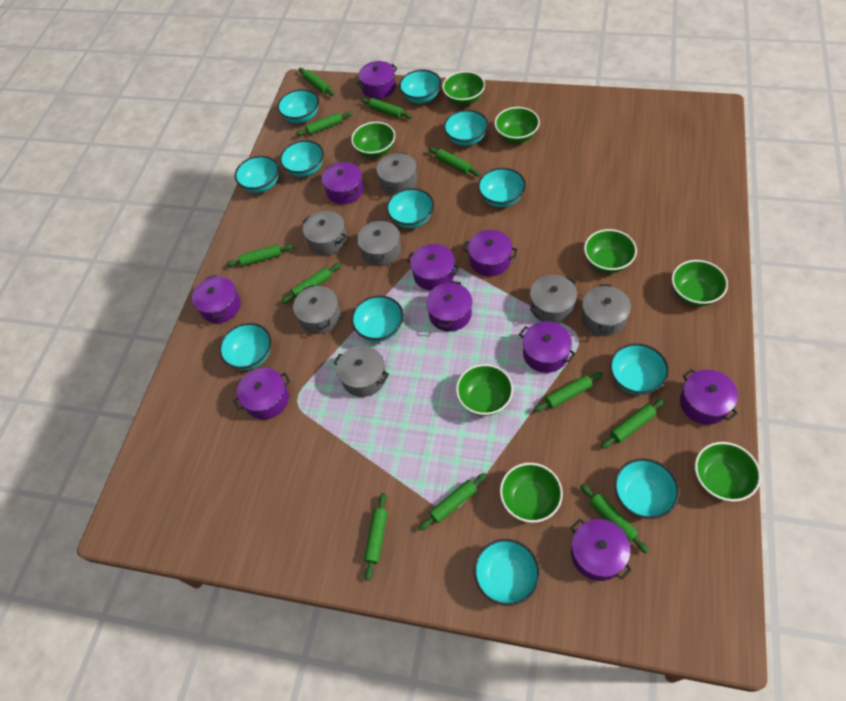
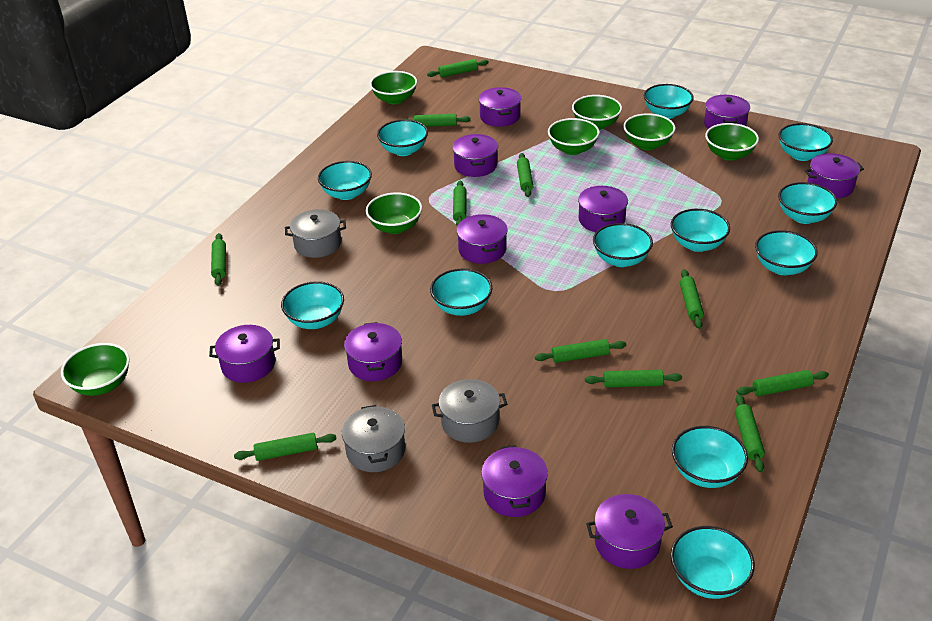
green bowl: [351,122,395,158] [442,71,485,105] [456,364,513,416] [494,107,540,143] [500,463,563,523] [584,229,637,273] [672,260,728,306] [695,442,761,502] = 8 -> [61,343,130,396] [366,192,422,234] [370,71,417,104] [548,118,599,155] [572,95,622,130] [623,113,675,150] [705,123,759,161] = 7
grey pot: [293,285,341,334] [303,211,347,255] [334,346,389,397] [357,220,401,266] [376,152,417,195] [530,275,577,324] [581,284,631,336] = 7 -> [285,209,346,258] [342,405,405,472] [432,379,507,443] = 3

